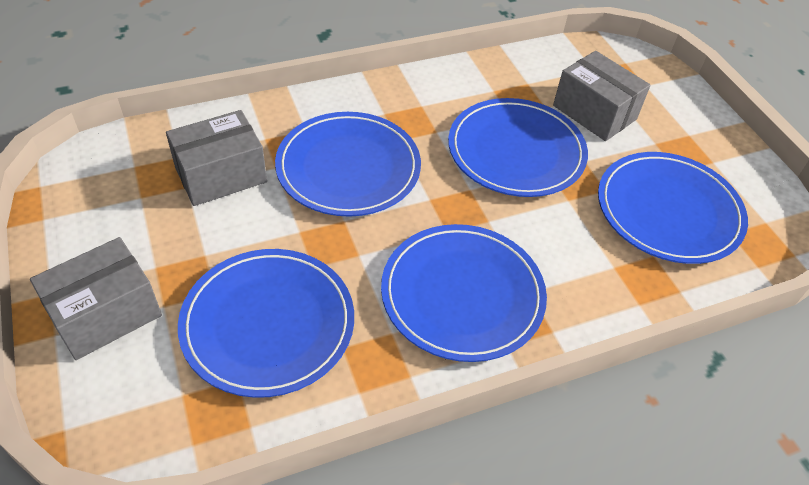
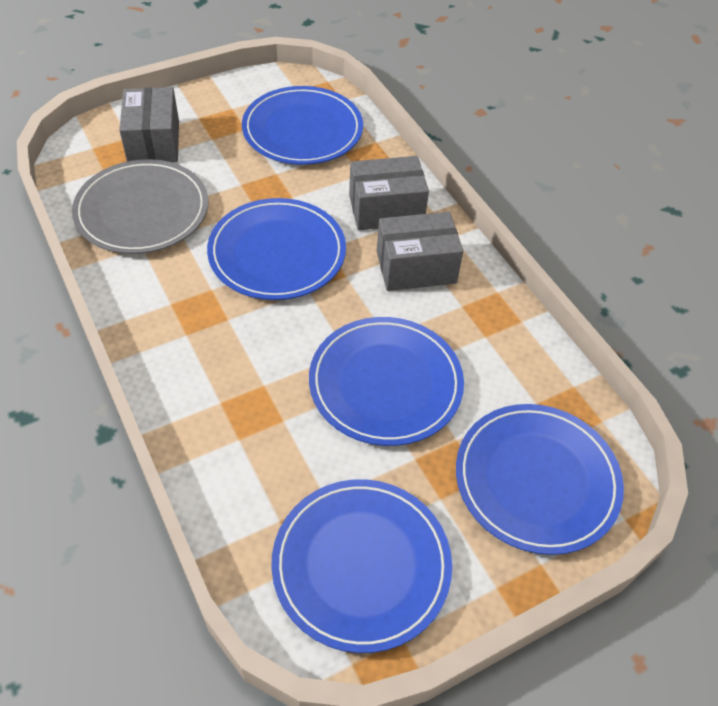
grey plate: none = 0 -> [72,159,208,254] = 1

